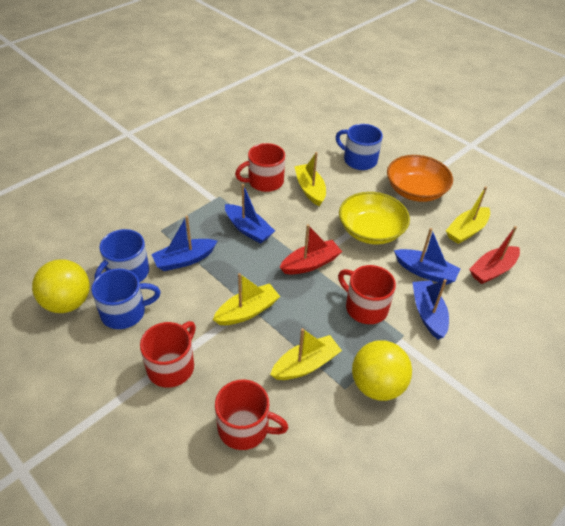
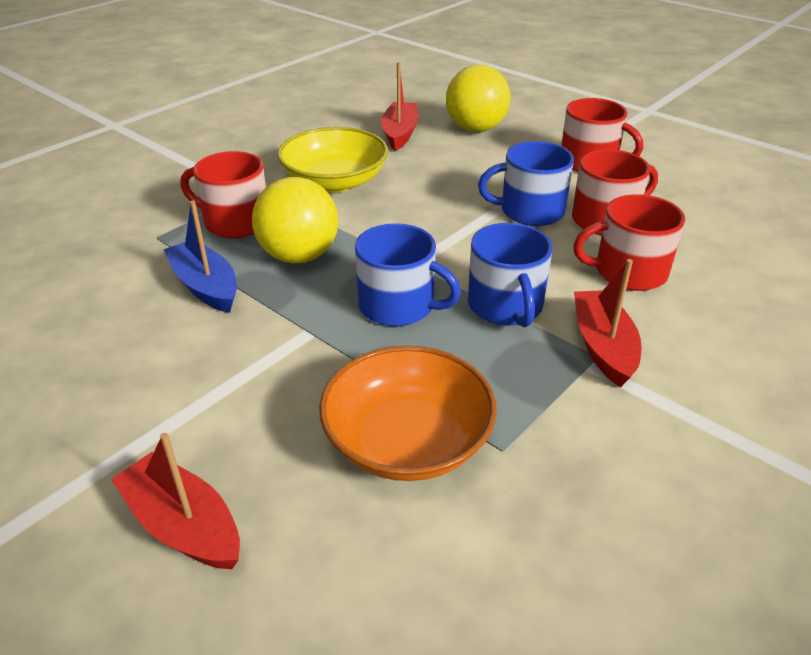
blue boat: [151,216,217,271] [225,184,275,244] [394,228,460,285] [412,279,449,340] = 4 -> [163,200,237,313] = 1
red boat: [279,224,342,275] [469,226,520,284] = 2 -> [111,433,240,569] [381,62,419,151] [574,259,641,388] = 3
yellow boat: [213,273,280,325] [270,328,342,380] [294,152,326,207] [446,186,490,244] = 4 -> none = 0

